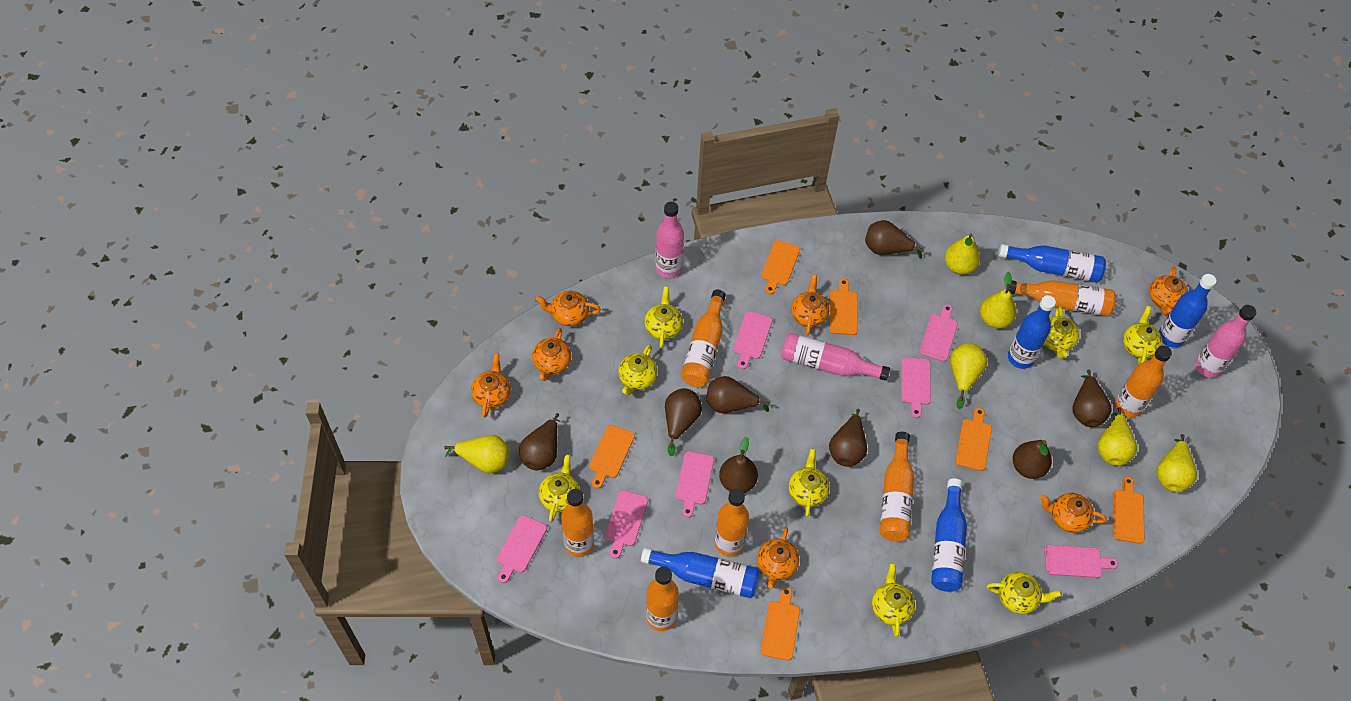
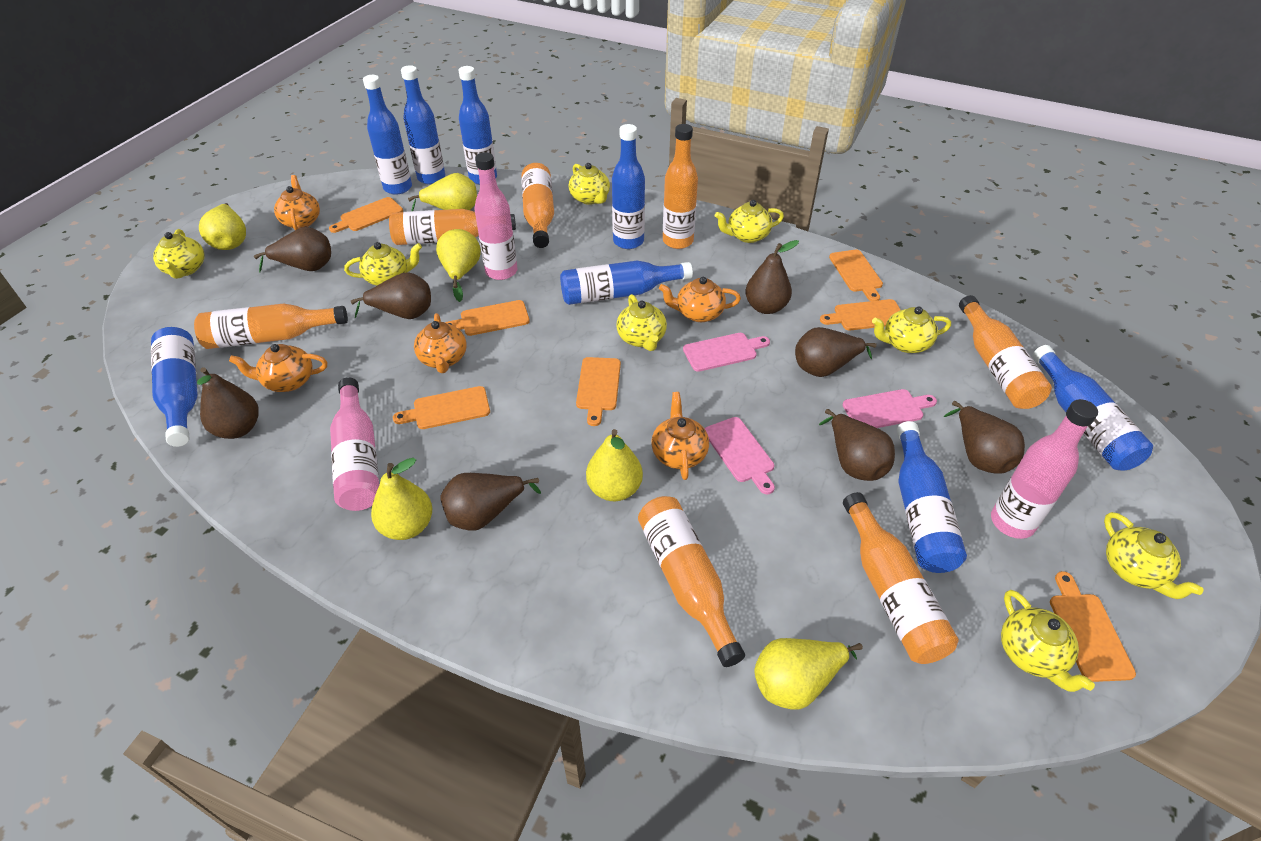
blue bottle: [641,548,760,598] [931,478,967,592] [998,244,1106,282] [1008,295,1056,369] [1159,274,1216,348] = 5 -> [151,327,198,447] [363,75,412,195] [401,65,445,184] [459,66,497,185] [560,261,693,305] [612,124,645,249] [897,421,967,573] [1033,345,1153,471] = 8
orange cutting board: [589,425,635,489] [761,240,800,295] [761,587,800,661] [829,278,858,335] [955,408,992,471] [1113,477,1144,544] = 6 -> [329,197,403,233] [393,386,490,429] [445,300,530,336] [576,357,621,426] [820,299,901,330] [829,250,883,301] [1050,571,1136,682] = 7
orange teapot: [471,353,511,418] [532,328,571,381] [536,291,601,326] [757,528,799,588] [791,275,829,335] [1040,493,1107,533] [1149,266,1188,315] = 7 -> [229,344,327,392] [274,175,320,230] [414,313,467,373] [651,392,709,480] [659,277,741,322] = 5
pink cutting board: [497,515,547,583] [605,490,648,559] [676,451,714,518] [733,311,772,369] [901,357,931,418] [919,304,958,362] [1044,545,1118,578] = 7 -> [683,333,770,372] [705,417,775,495] [843,389,937,428] = 3

